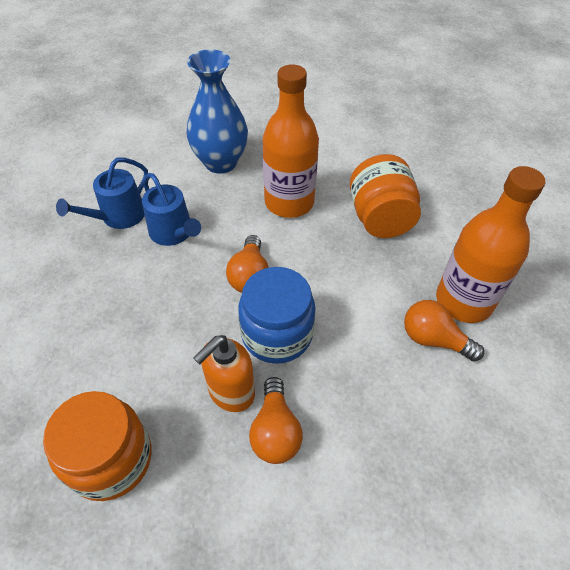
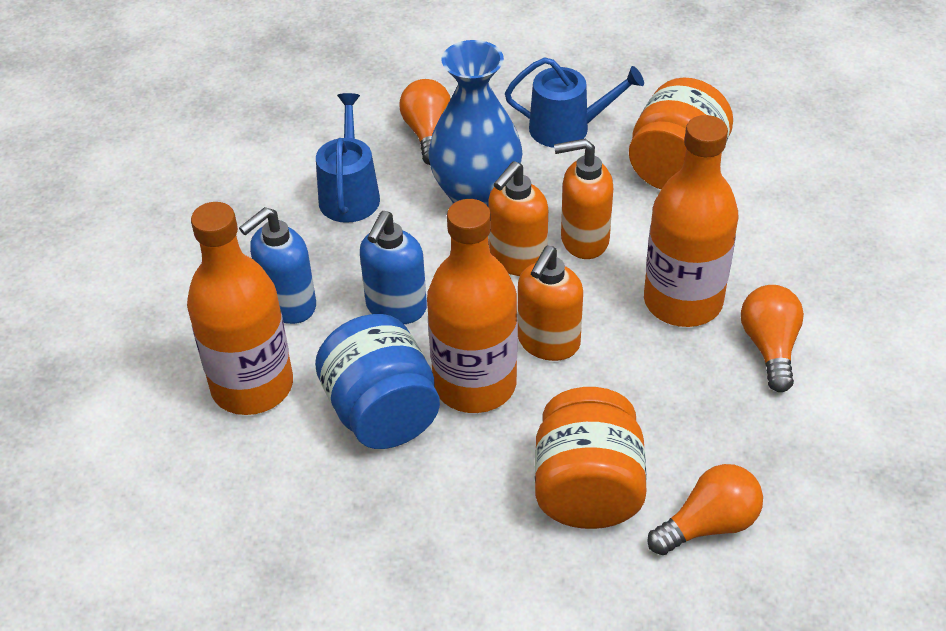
blue soap dispenser: none = 0 -> [239,207,316,324] [360,211,427,324] = 2
orange bottle: [263,64,319,218] [436,166,545,323] = 2 -> [187,202,293,415] [427,199,517,413] [644,115,739,327] = 3
orange soap dispenser: [193,335,255,412] = 1 -> [488,161,548,276] [518,246,583,361] [554,139,613,259] = 3

